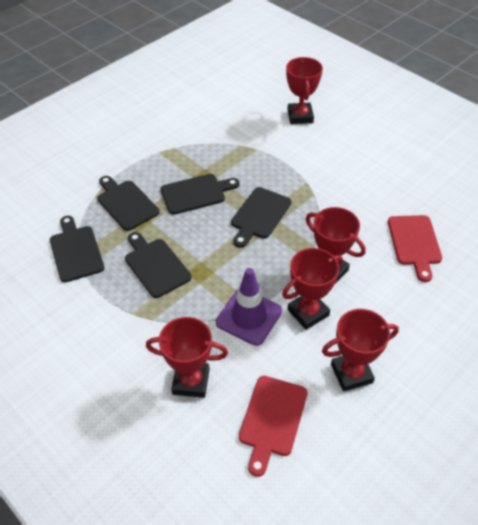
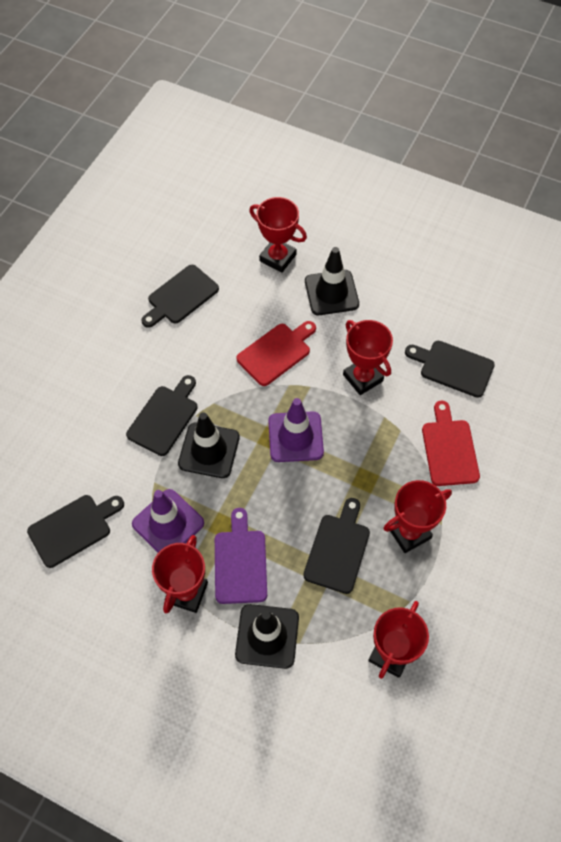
black traffic cone: none = 0 -> [178,412,240,478] [235,604,299,669] [305,247,359,315] = 3
purple cutting board: none = 0 -> [215,508,267,604] = 1
purple traffic cone: [216,268,282,346] = 1 -> [132,489,204,553] [268,398,324,462] = 2

